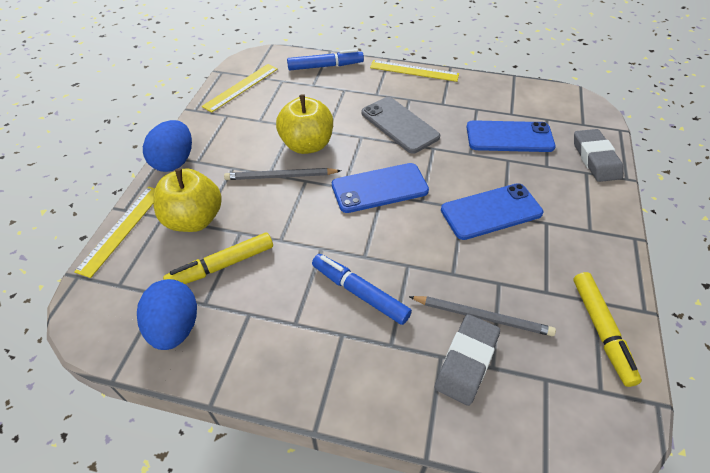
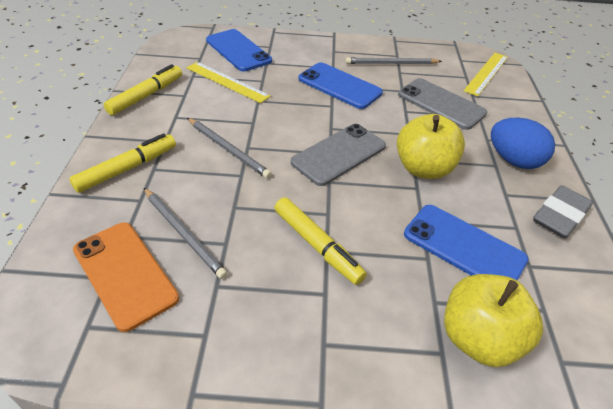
blue egg: [137,279,197,350] [143,120,192,172] = 2 -> [491,118,555,169] = 1
blue marker: [287,49,364,70] [312,254,412,325] = 2 -> none = 0
grey eraser: [435,314,500,406] [574,129,624,182] = 2 -> [533,185,593,238] = 1
grey pencil: [224,168,341,180] [409,296,556,336] = 2 -> [144,188,227,279] [187,118,272,178] [346,57,442,64] = 3
grey phone: [361,97,440,154] = 1 -> [291,124,386,186] [398,78,487,130] = 2
orange phone: none = 0 -> [73,222,179,332] = 1
yellow marker: [163,233,273,284] [573,272,642,387] = 2 -> [69,133,176,193] [103,64,182,115] [274,197,367,285] = 3
yellow ruler: [74,187,155,278] [202,64,278,113] [370,60,459,82] = 3 -> [186,62,271,103] [463,53,508,96] = 2

